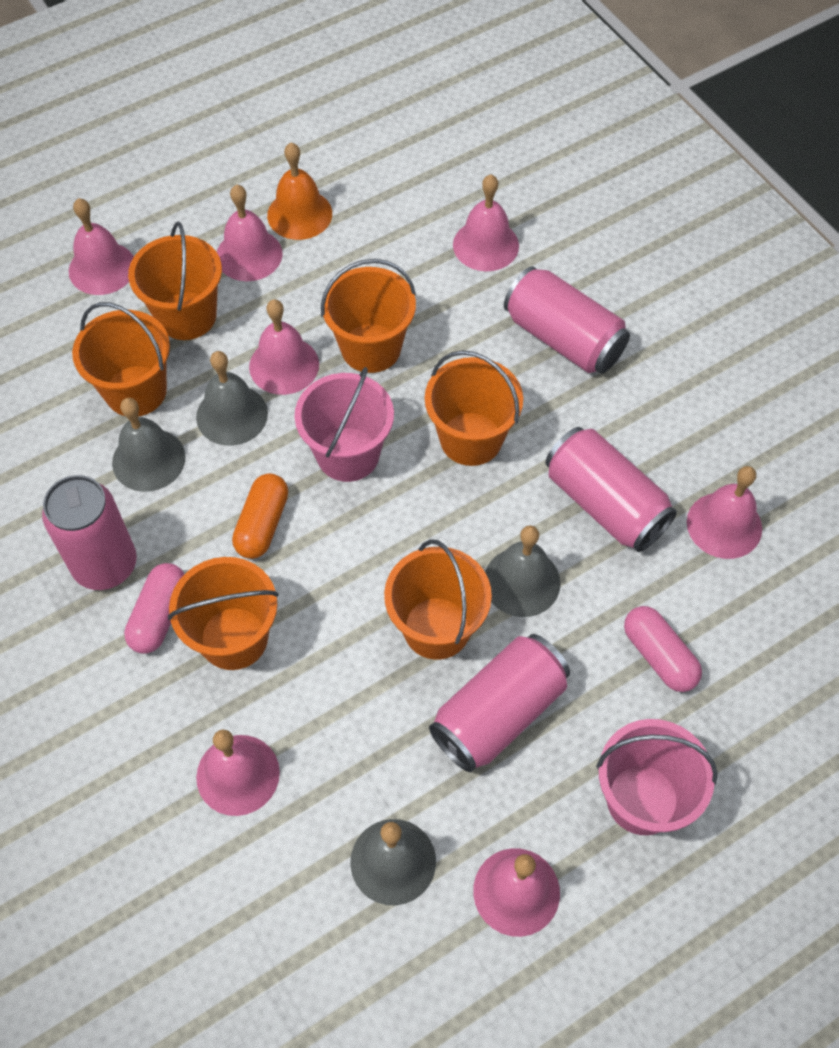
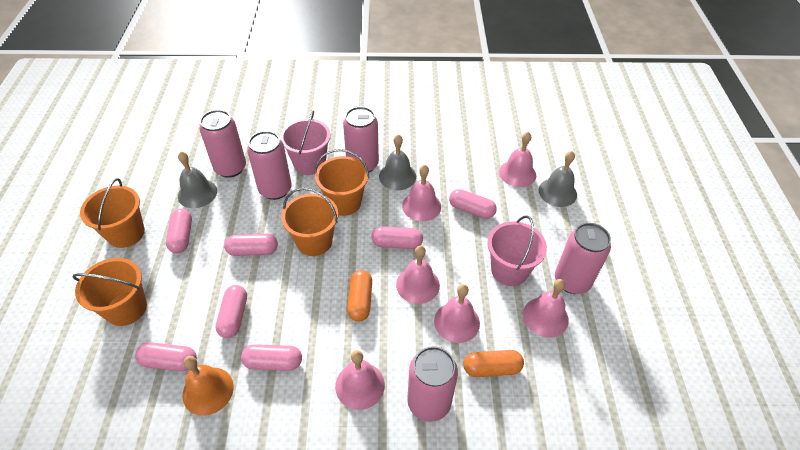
grey bell: [112,398,185,492] [196,351,268,446] [350,819,436,905] [485,525,561,617] = 4 -> [178,152,217,208] [379,134,416,190] [539,151,577,207] = 3
orange bucket: [72,302,170,417] [128,222,222,340] [168,557,279,670] [321,259,416,373] [384,539,492,660] [425,350,523,466] = 6 -> [73,258,147,326] [80,178,145,248] [281,187,338,256] [314,149,369,216] = 4
orange capsule: [232,473,288,559] = 1 -> [347,270,372,322] [463,350,524,377] = 2
pink bell: [69,198,134,295] [196,729,280,816] [217,184,283,281] [249,299,319,395] [453,174,519,271] [473,848,560,937] [687,466,762,559] = 7 -> [335,350,385,410] [396,246,440,304] [402,165,441,221] [434,284,480,343] [499,132,536,187] [523,279,569,338] = 6
pink can: [42,475,137,590] [429,634,570,772] [504,266,630,373] [545,427,677,552] = 4 -> [200,110,246,178] [247,131,292,200] [343,107,379,172] [407,346,458,422] [555,223,611,294] = 5
pink capsule: [124,563,184,653] [624,606,702,692] = 2 -> [135,342,197,371] [166,209,192,253] [216,285,247,338] [224,234,278,256] [241,344,302,371] [371,226,423,249] [449,189,497,219] = 7

